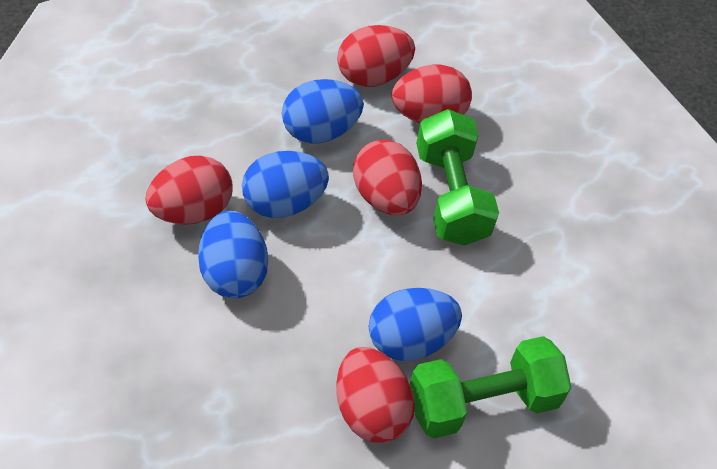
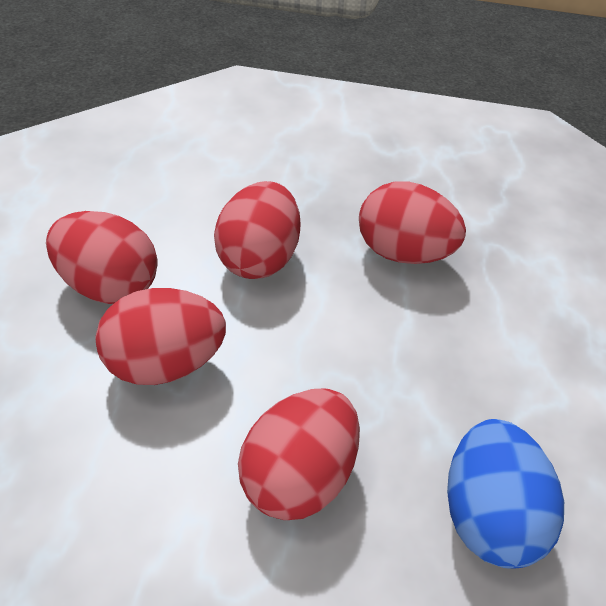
blue egg: [198,211,268,298] [242,151,329,218] [282,79,364,144] [369,288,462,361] = 4 -> [447,419,564,569] = 1
green dumbbell: [410,336,571,438] [416,109,499,246] = 2 -> none = 0

